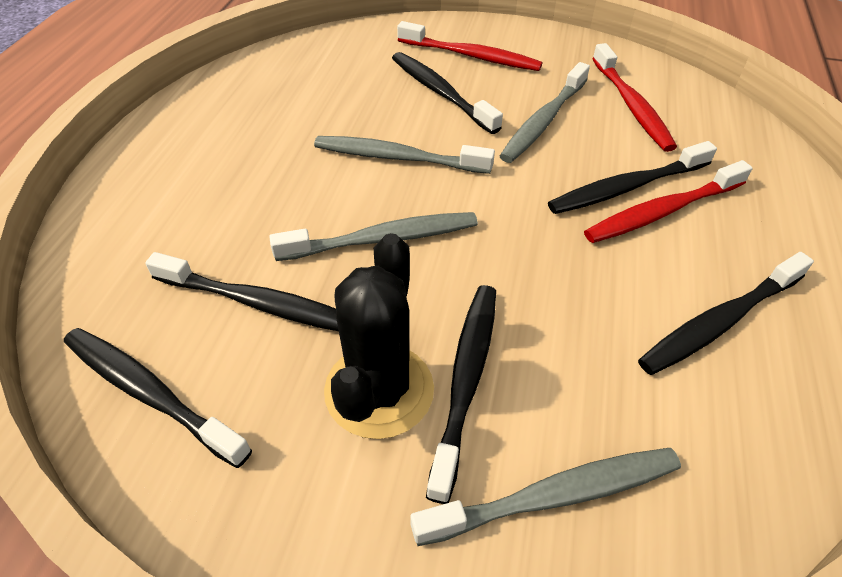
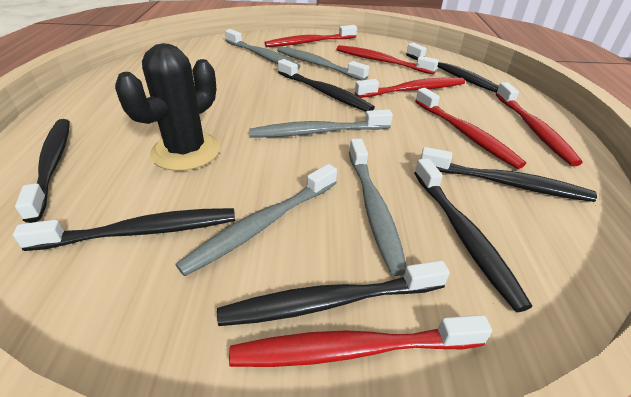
black toothbrush: [64,328,252,468] [145,252,339,331] [392,52,503,134] [426,285,496,504] [548,141,717,214] [638,252,814,375] = 6 -> [13,208,235,251] [15,119,70,223] [217,260,450,326] [278,59,375,111] [406,43,499,93] [414,158,532,312] [420,147,597,202] = 7
grey toothbrush: [269,212,478,261] [314,136,495,174] [410,448,681,546] [500,62,590,163] = 4 -> [175,164,337,276] [225,29,301,70] [249,109,393,138] [277,46,369,80] [349,139,407,276] = 5
red toothbrush: [397,21,542,71] [584,160,753,243] [592,43,677,152] = 3 -> [229,315,492,367] [264,25,357,47] [336,45,439,74] [355,77,465,98] [415,88,526,169] [496,82,583,166] = 6

